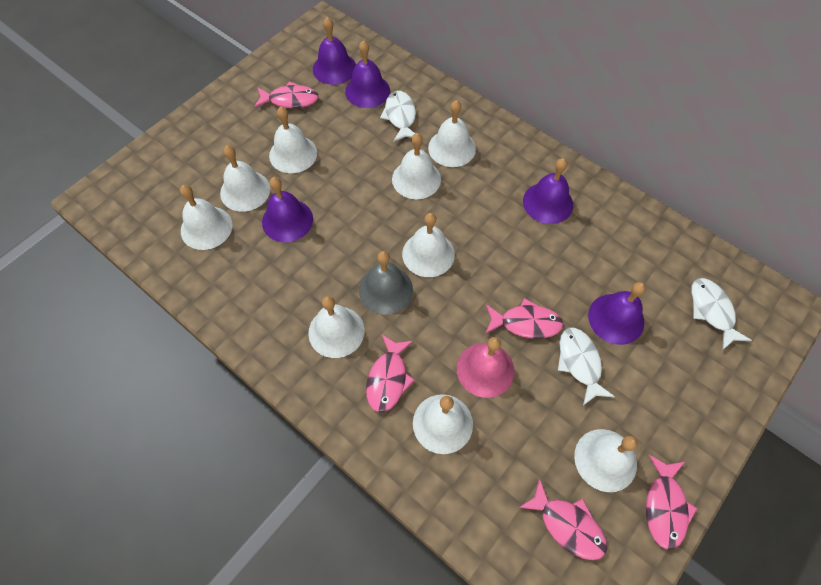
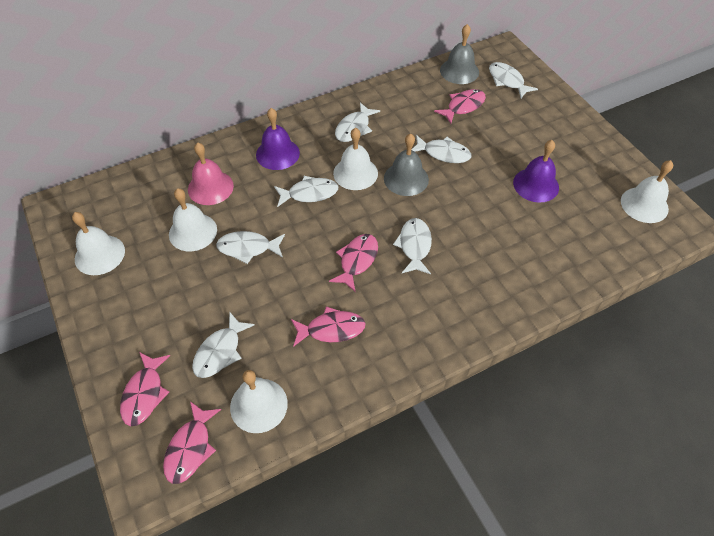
grey bell: [359,251,413,315] = 1 -> [384,133,429,196] [440,24,479,84] = 2
purple bell: [262,177,313,242] [313,17,356,85] [345,40,390,108] [523,158,573,224] [588,282,646,345] = 5 -> [256,108,300,170] [513,140,559,203] = 2
white bell: [180,185,232,250] [220,146,270,212] [269,107,317,173] [308,296,365,358] [392,133,441,199] [402,213,455,277] [413,394,473,454] [428,100,476,167] [574,429,638,492] = 9 -> [72,212,125,275] [169,188,217,251] [230,370,288,433] [333,128,378,190] [621,160,673,223] = 5
white fish: [380,91,416,142] [558,328,615,406] [691,278,752,350] = 3 -> [192,313,255,378] [216,231,285,264] [274,176,338,207] [335,102,380,142] [393,218,432,274] [411,135,472,163] [489,62,538,98] = 7

